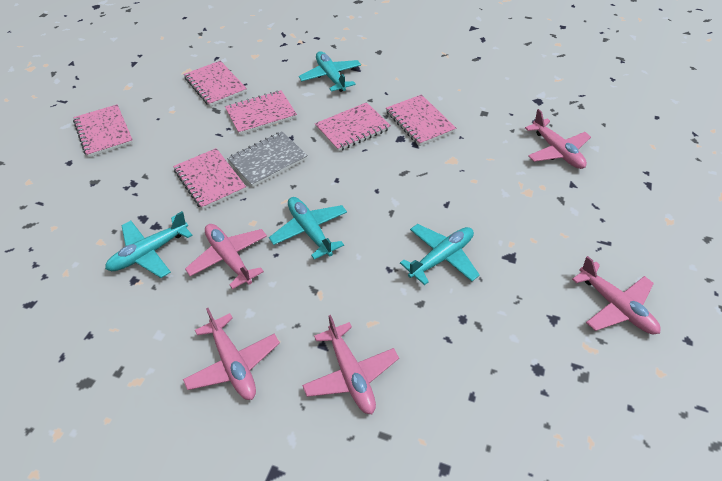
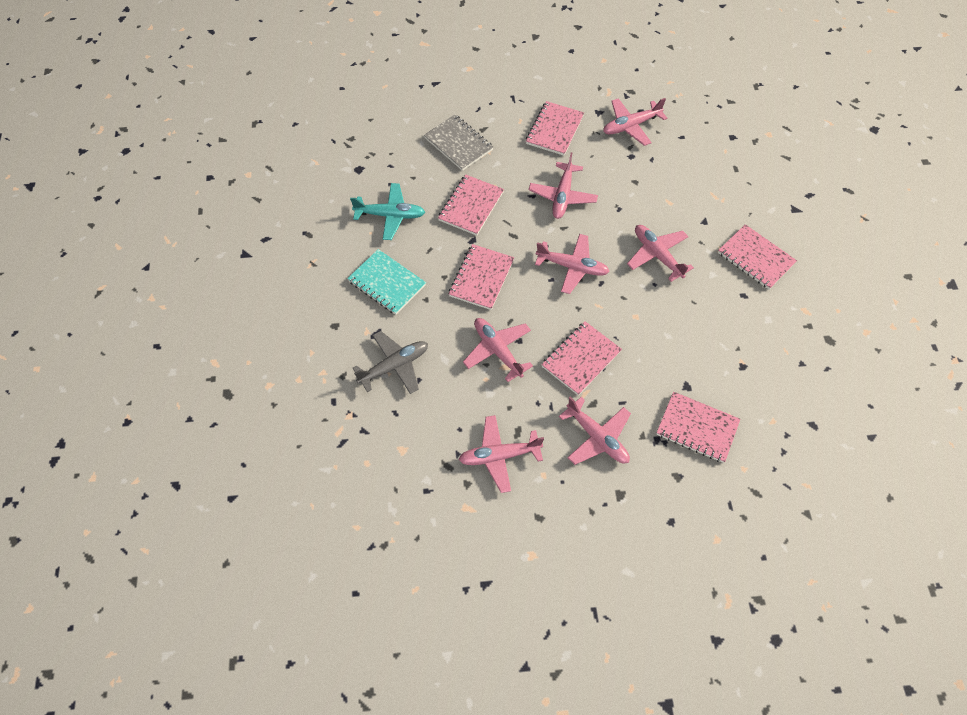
grey plane: none = 0 -> [353,331,428,394] = 1
pink plane: [183,308,280,400] [185,224,267,289] [302,315,399,414] [525,109,591,169] [572,256,661,334] = 5 -> [458,415,544,493] [463,318,533,382] [529,152,598,219] [535,234,610,294] [559,396,631,465] [603,98,667,146] [627,225,694,282] = 7
turquoise notebook: none = 0 -> [347,249,426,315] = 1
turquoise plane: [105,211,193,278] [269,197,347,259] [299,51,361,92] [400,224,480,285] = 4 -> [350,183,425,240] = 1

